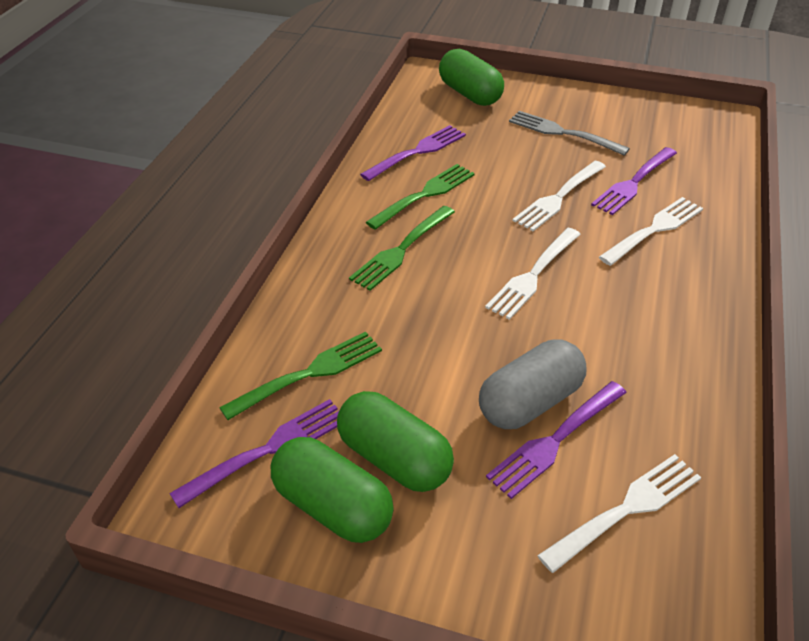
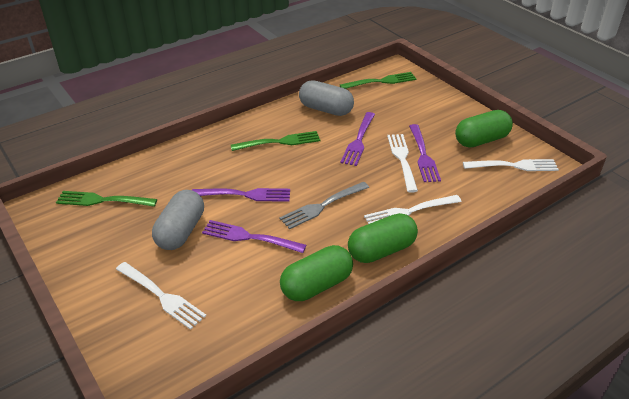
grey capsule: [479,339,586,429] = 1 -> [152,190,204,250] [299,80,354,116] = 2

